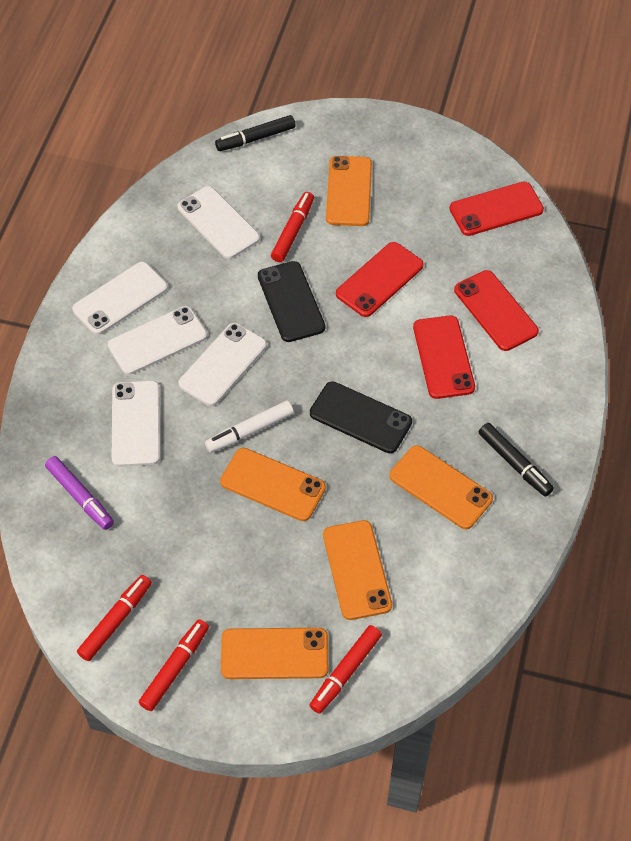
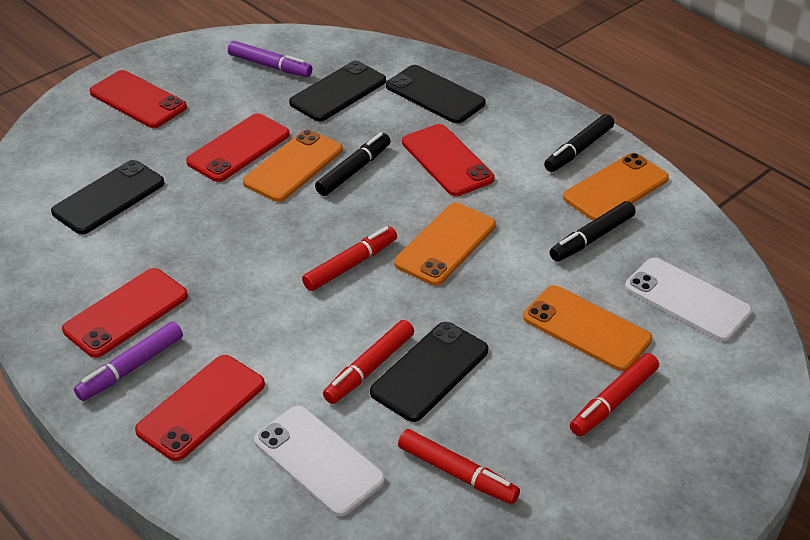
black marker: [215,115,296,151] [479,423,554,497] = 2 -> [315,132,391,196] [544,114,614,172] [549,201,636,262] = 3
black phone: [258,261,325,342] [310,381,412,453] = 2 -> [51,160,164,234] [289,61,386,121] [370,322,488,422] [386,65,486,123] = 4
orange phone: [220,448,326,521] [221,628,328,679] [323,520,392,620] [326,156,372,226] [389,445,493,529] = 5 -> [243,129,343,202] [394,203,496,286] [523,285,652,371] [563,153,669,221] = 4
purple marker: [45,456,114,530] = 1 -> [74,322,183,401] [228,41,312,77] = 2
red phone: [336,242,424,317] [413,315,475,399] [450,182,544,236] [454,270,539,351] = 4 -> [62,268,188,358] [90,70,187,128] [135,355,265,461] [186,113,290,182] [402,124,494,196] = 5
white marker: [205,400,294,453] = 1 -> none = 0
white phone: [72,262,168,335] [108,306,207,375] [112,380,160,467] [178,186,260,259] [178,323,267,406] = 5 -> [254,406,385,517] [625,258,752,341] = 2

